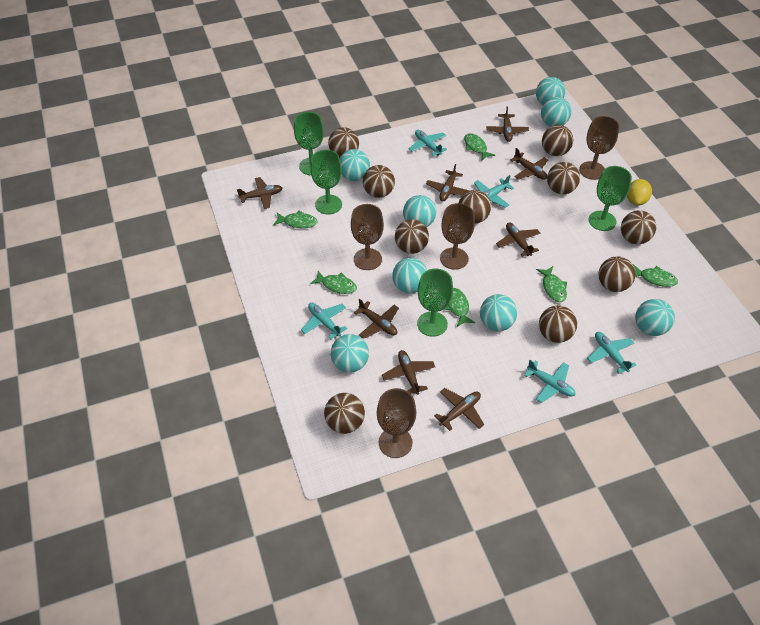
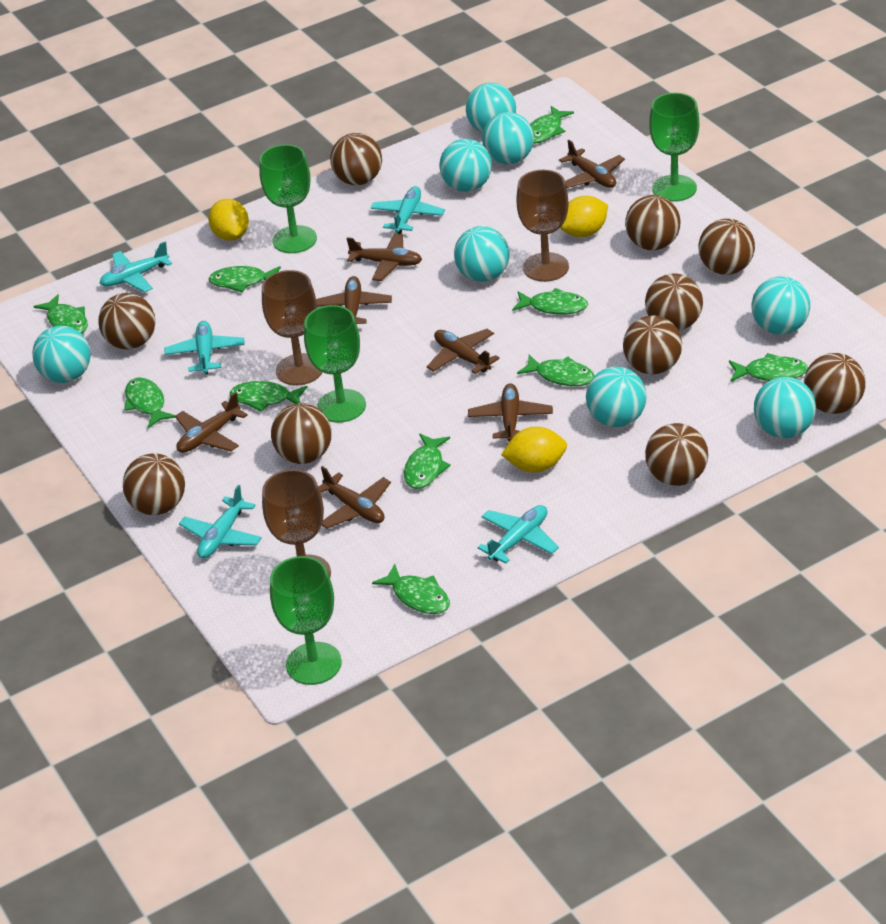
brown goblet: [351,204,384,270] [377,388,416,458] [440,203,475,270] [579,116,619,180] = 4 -> [262,270,323,385] [262,469,331,577] [516,170,569,282] = 3
brown plane: [237,177,282,209] [354,299,399,339] [382,350,435,395] [426,164,470,201] [434,388,484,431] [486,106,529,142] [496,222,540,257] [510,148,548,180] = 8 -> [175,392,248,453] [316,276,392,324] [319,466,391,529] [346,233,422,281] [427,329,500,374] [468,383,553,442] [559,140,625,188] = 7
green fish: [273,211,318,228] [310,271,357,294] [444,288,475,327] [464,133,495,160] [536,266,567,302] [633,264,678,287] = 6 -> [33,294,88,334] [124,377,176,428] [208,266,281,292] [230,381,308,412] [372,564,450,614] [404,434,451,489] [512,288,588,315] [517,354,595,386] [530,106,574,144] [729,353,808,382] = 10
yellow lemon: [627,179,652,206] = 1 -> [208,199,249,241] [501,427,567,473] [560,196,608,237] = 3

